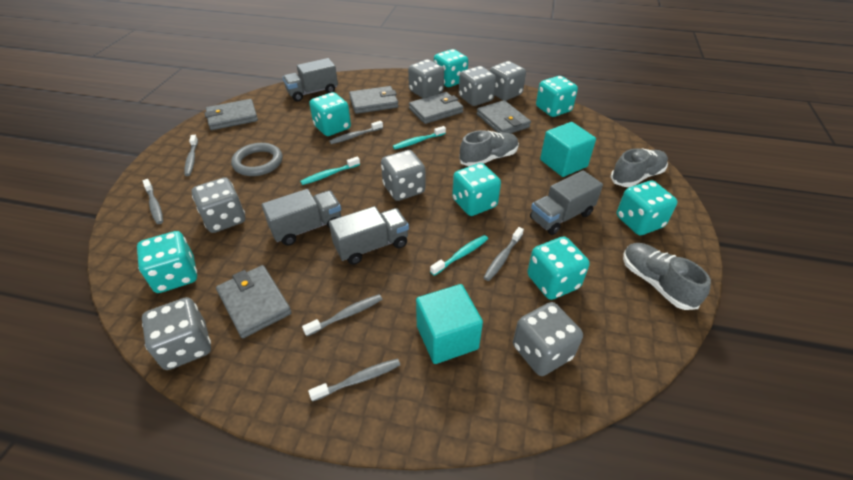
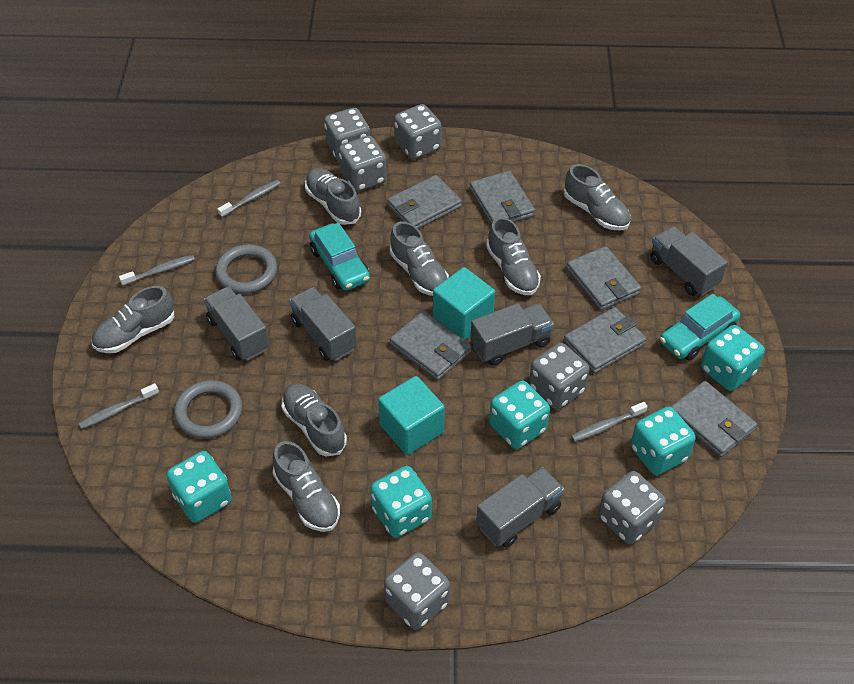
grey dice: [142,297,211,370] [192,177,245,233] [381,150,425,201] [408,59,444,98] [459,66,496,106] [490,61,526,101] [513,302,583,376] = 7 -> [324,108,370,162] [339,136,387,192] [384,552,450,630] [394,104,442,160] [529,343,589,410] [598,471,666,544] = 6
grey ring: [231,143,283,176] = 1 -> [174,380,242,439] [215,244,277,294] = 2
grey shoe: [459,130,519,167] [611,148,668,187] [623,243,711,310] = 3 -> [92,286,174,353] [273,441,340,532] [282,384,347,456] [305,168,361,225] [390,221,449,296] [486,217,541,295] [564,164,630,231] = 7
grey toothbrush: [143,179,163,224] [184,135,198,176] [302,294,382,336] [308,358,400,402] [329,121,383,144] [483,227,524,281] = 6 -> [79,383,159,429] [119,255,195,286] [217,180,281,218] [571,402,648,442] = 4
grey truck: [262,189,341,246] [282,58,338,101] [329,206,409,265] [530,170,603,235] = 4 -> [204,286,269,361] [289,287,357,361] [471,303,554,366] [476,467,564,548] [650,226,727,296] = 5
grey wallet: [205,99,258,130] [216,265,292,338] [349,86,398,114] [409,92,464,124] [477,100,531,133] = 5 -> [387,175,462,229] [390,311,472,380] [470,171,535,224] [564,307,647,373] [566,246,641,310] [671,381,757,457] = 6
turquoise car: none = 0 -> [309,223,370,291] [660,294,740,360] = 2
turquoise dice: [137,231,197,293] [309,92,351,136] [434,49,468,87] [452,163,501,216] [527,236,590,300] [536,76,578,117] [617,181,677,235] = 7 -> [166,451,232,523] [370,466,432,538] [489,381,550,449] [631,406,696,475] [701,325,765,391] = 5
turquoise toothbrush: [300,157,360,185] [393,126,446,149] [430,235,488,276] = 3 -> none = 0

